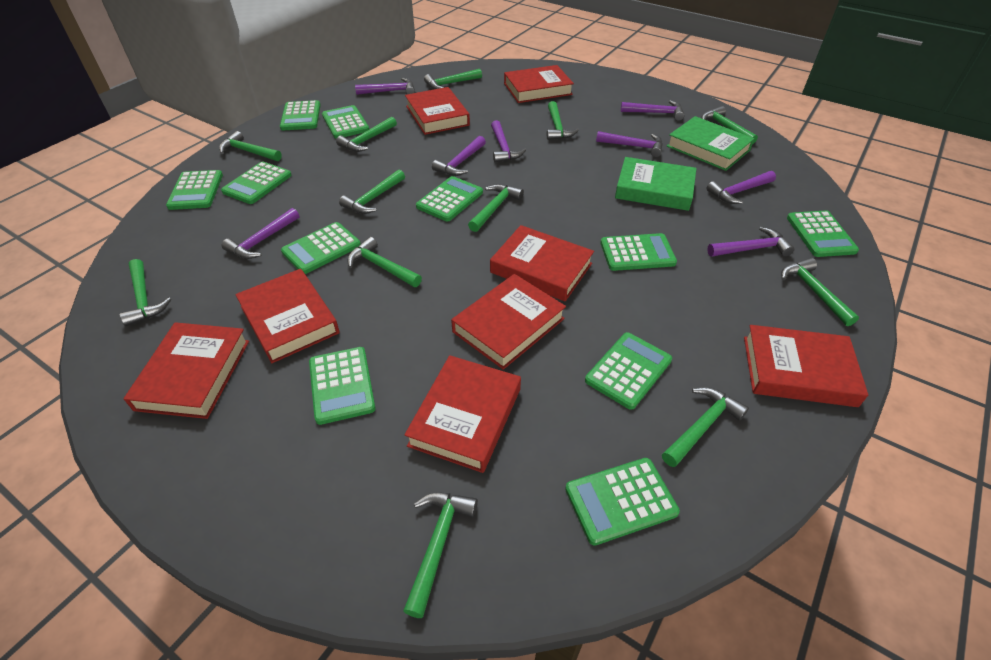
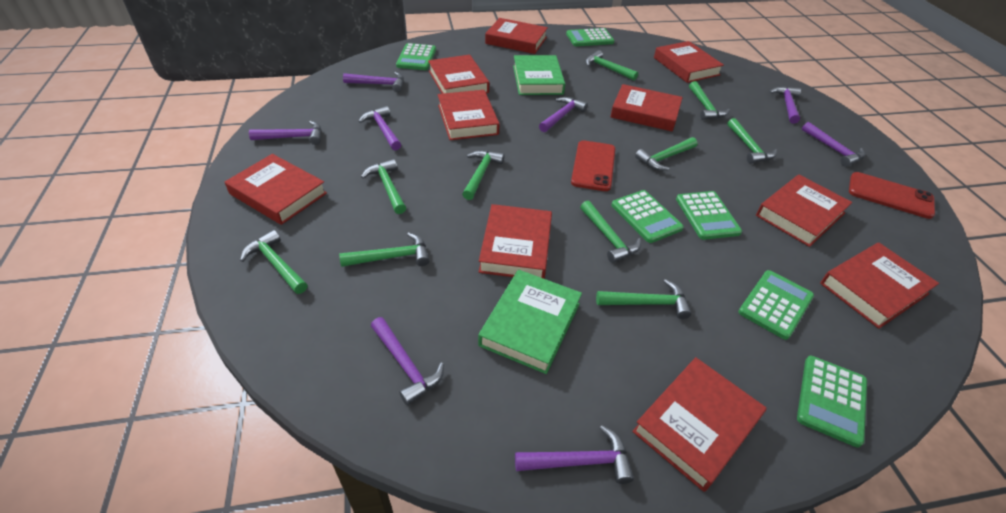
green calculator: [166,170,223,210] [221,161,292,204] [280,100,321,131] [281,222,361,274] [309,347,375,425] [322,105,369,139] [416,176,483,221] [565,458,680,546] [585,332,672,410] [600,233,677,271] [787,210,859,257] = 11 -> [396,43,436,70] [566,28,615,46] [611,190,684,243] [676,191,742,240] [738,270,814,340] [797,356,867,448] = 6
green hammer: [120,259,171,326] [219,131,282,161] [336,116,397,152] [339,170,405,214] [347,237,422,287] [403,492,478,618] [424,69,482,89] [468,184,524,232] [547,101,579,140] [662,387,749,467] [702,106,758,144] [781,258,859,326] = 12 -> [240,230,308,294] [339,232,430,267] [361,159,406,214] [462,150,505,200] [580,201,641,263] [585,50,638,80] [596,279,691,319] [635,137,698,171] [689,81,730,120] [727,118,777,163] = 10
red book: [124,322,249,419] [235,269,340,363] [404,355,521,473] [405,87,470,135] [451,274,566,370] [490,225,594,301] [504,65,574,103] [744,325,868,407] = 8 -> [225,154,327,225] [428,55,489,94] [438,90,500,140] [479,204,552,279] [485,18,548,54] [610,84,683,132] [632,357,767,492] [654,41,724,83] [756,175,852,247] [820,242,939,329] = 10
red phone: none = 0 -> [571,140,615,191] [849,172,935,219] = 2

